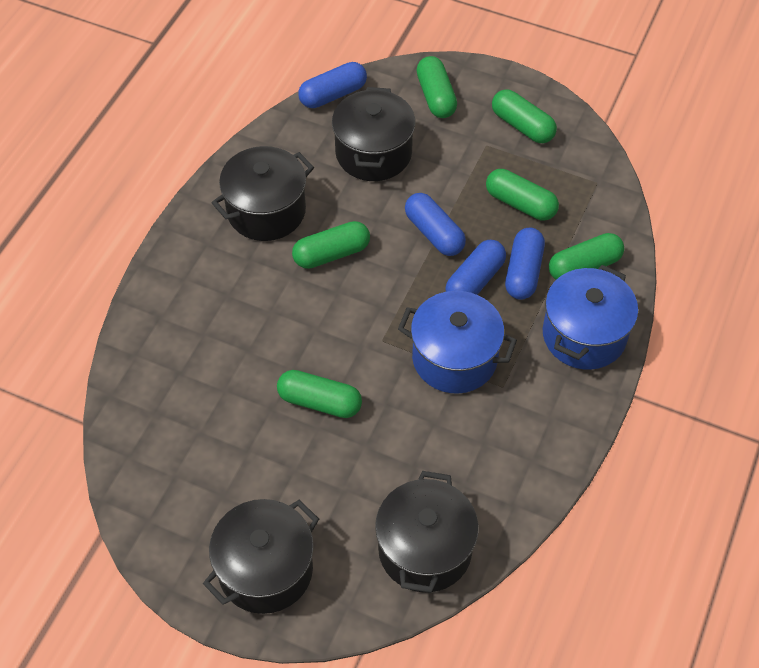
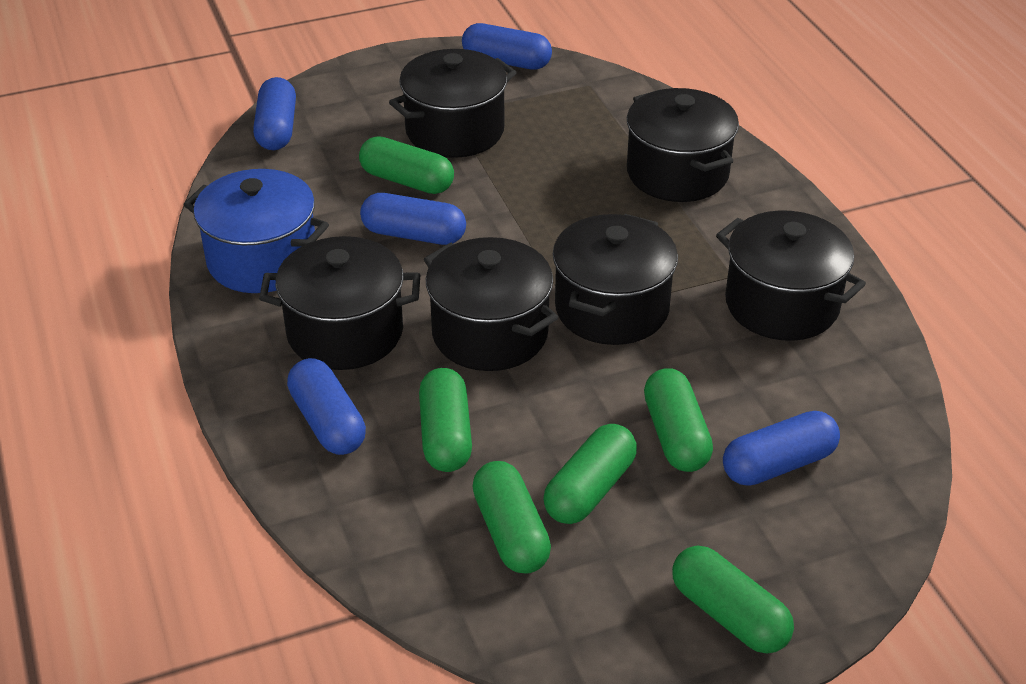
black pot: [203,499,319,614] [212,146,314,241] [332,87,415,181] [375,471,479,593] = 4 -> [259,236,420,370] [389,49,517,158] [424,237,558,371] [553,214,678,345] [627,88,739,202] [716,210,866,341] = 6
blue capsule: [298,62,367,108] [405,193,466,256] [445,240,506,295] [505,227,545,300] = 4 -> [253,77,296,150] [287,358,366,455] [360,193,466,245] [462,23,552,70] [723,411,840,486] = 5
blue pot: [398,291,517,394] [543,265,638,370] = 2 -> [183,169,329,293] = 1

